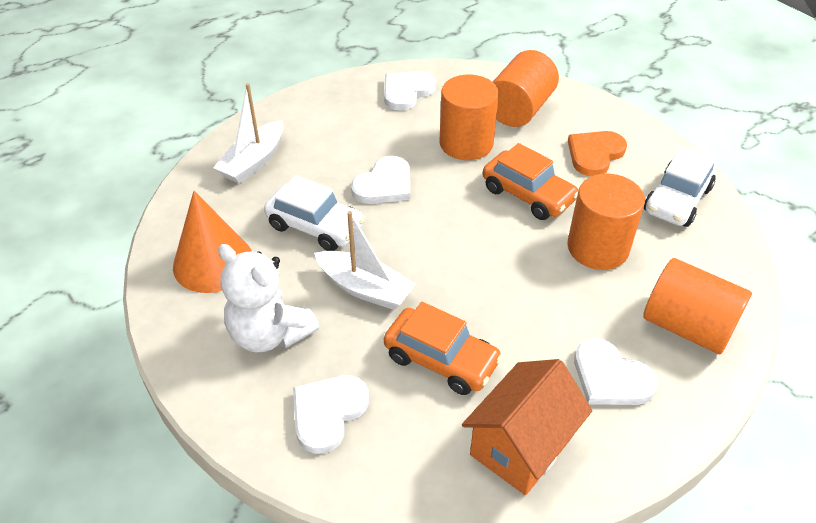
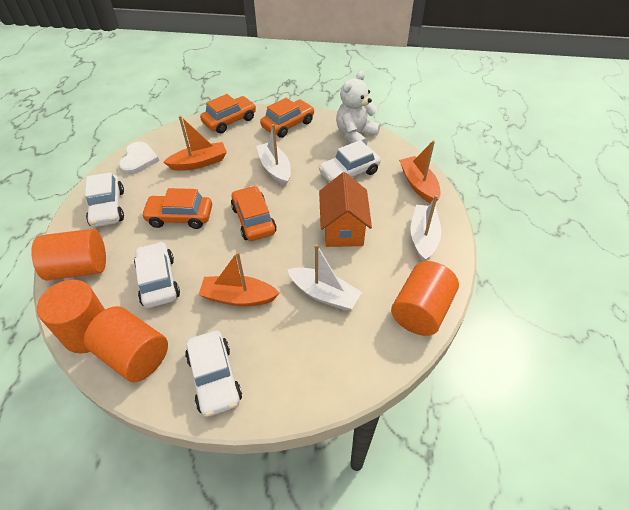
orange boat: none = 0 -> [164,116,227,171] [198,252,280,306] [399,140,441,203] = 3
orange car: [384,302,503,395] [483,143,578,220] = 2 -> [141,188,212,229] [200,94,256,133] [231,186,277,241] [260,98,315,138] = 4
orange cone: [173,191,252,293] = 1 -> none = 0
orange heart: [568,131,627,176] = 1 -> none = 0
white boat: [213,83,284,184] [314,211,416,310] = 2 -> [256,124,291,186] [287,244,362,311] [410,195,441,261] = 3
white car: [264,175,365,251] [644,147,716,227] = 2 -> [85,172,124,227] [134,241,180,308] [185,331,242,417] [319,140,381,183] = 4
white heart: [293,375,369,454] [351,156,410,204] [384,71,436,111] [574,338,658,405] = 4 -> [119,142,159,175] = 1

